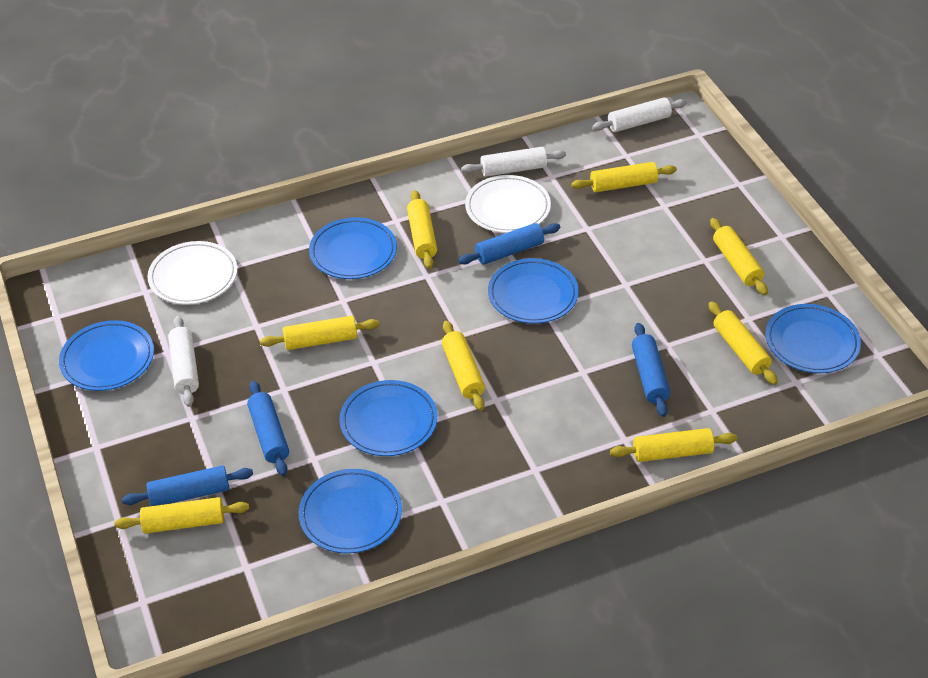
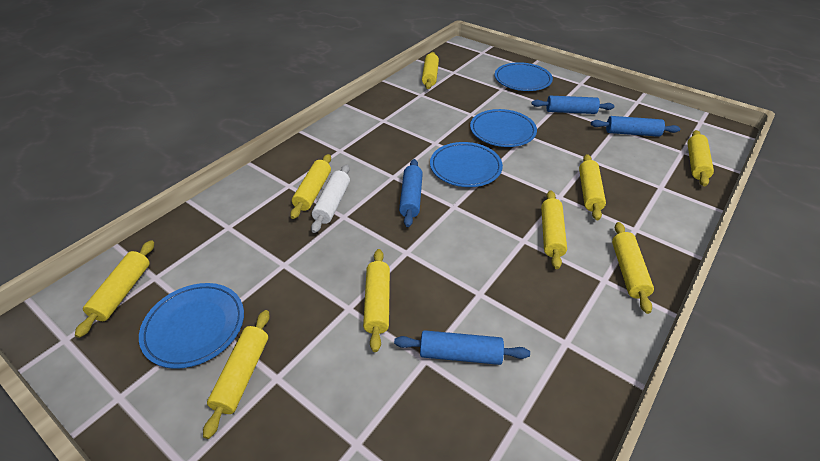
blue plate: [59,320,154,391] [299,469,402,554] [309,218,397,279] [340,380,438,456] [488,258,579,324] [765,304,861,373] = 6 -> [139,283,244,369] [430,142,503,187] [470,109,537,147] [494,62,553,91] = 4
white plate: [147,241,237,305] [465,175,551,233] = 2 -> none = 0
white rolling pin: [168,316,199,407] [461,147,566,177] [592,97,687,132] = 3 -> [311,164,350,233] = 1
yellow rolling pin: [114,497,249,534] [260,316,379,350] [407,190,437,269] [442,321,485,411] [571,162,677,192] [610,428,737,462] [708,301,778,385] [710,218,768,295] = 8 -> [75,240,154,338] [203,310,270,439] [290,154,331,219] [363,249,390,352] [422,52,439,89] [541,191,567,269] [579,154,606,220] [612,222,654,314] [687,130,714,186] = 9

